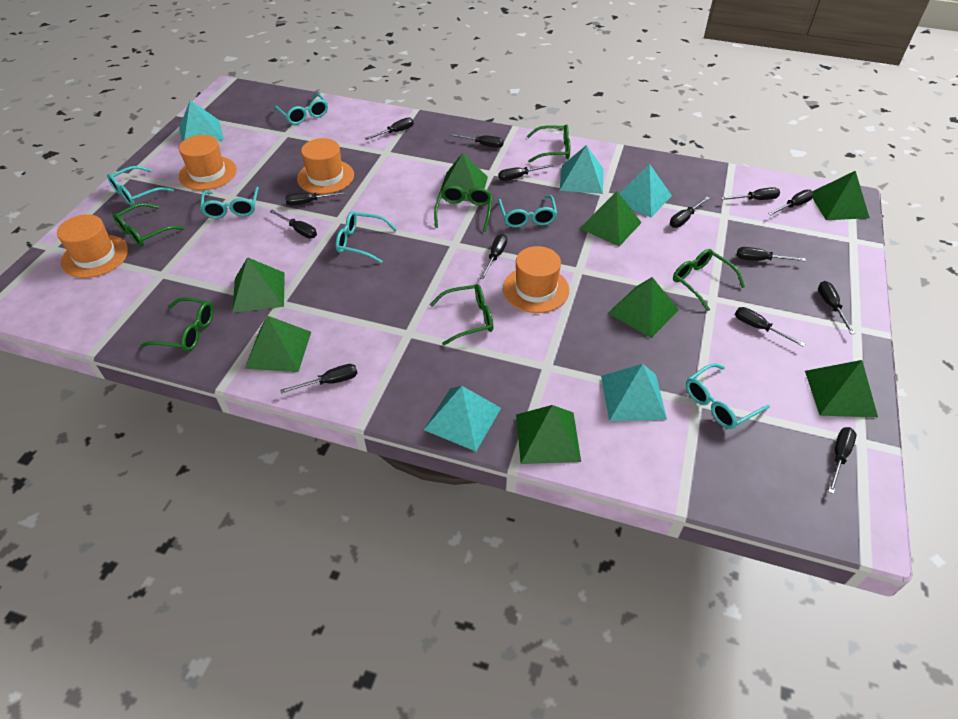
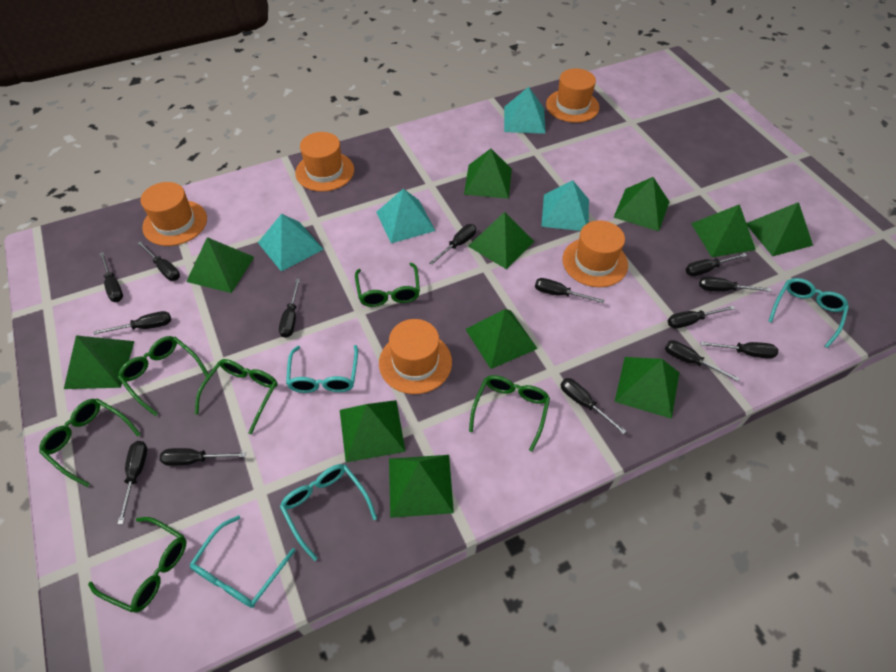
green pyramid: [232,257,285,313] [245,315,311,372] [439,153,488,202] [516,405,581,464] [579,191,642,246] [608,277,679,338] [805,360,878,417] [812,171,870,220] = 8 -> [64,335,135,389] [186,237,254,293] [340,400,406,462] [389,455,454,518] [464,149,512,199] [465,309,538,369] [468,212,534,269] [613,177,669,231] [615,357,680,419] [691,204,756,257] [746,202,813,256] = 11
orange hat: [57,214,128,278] [179,135,237,190] [297,138,354,194] [503,246,569,313] = 4 -> [140,182,207,246] [295,132,354,192] [379,319,452,394] [546,68,599,123] [563,220,628,287] = 5
turquoise glasses: [107,166,174,206] [200,187,259,219] [274,93,328,125] [336,211,398,263] [498,195,557,228] [686,363,770,429] = 6 -> [189,515,295,608] [280,464,377,561] [286,345,358,393] [768,278,849,348] = 4
turquoise pyramid: [179,100,224,142] [424,386,501,451] [559,145,604,194] [601,364,667,421] [620,164,672,217] = 5 -> [258,214,324,272] [376,189,435,243] [504,87,546,134] [541,180,589,231] = 4

